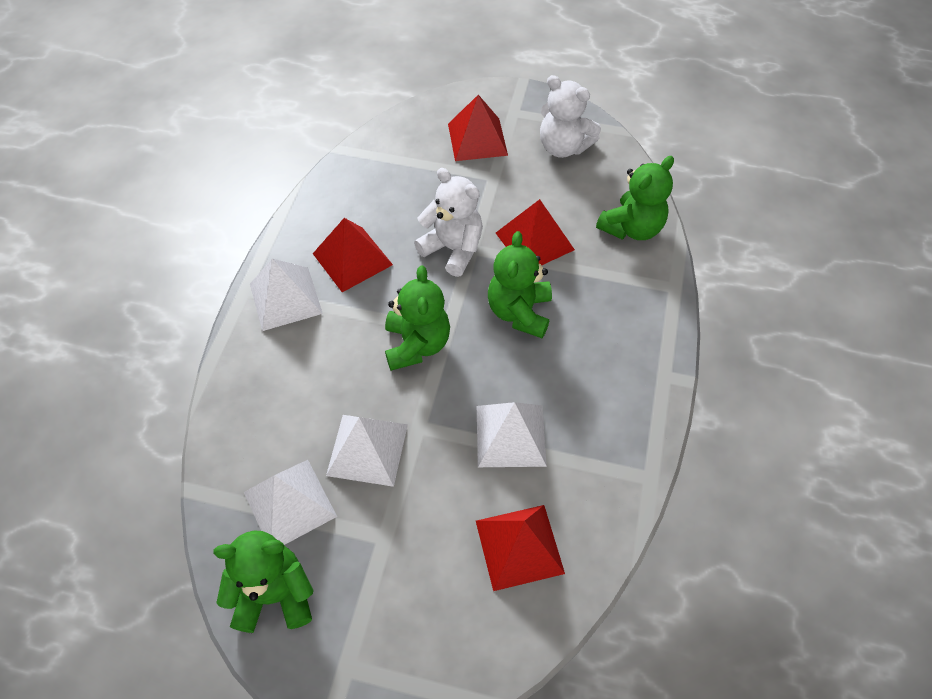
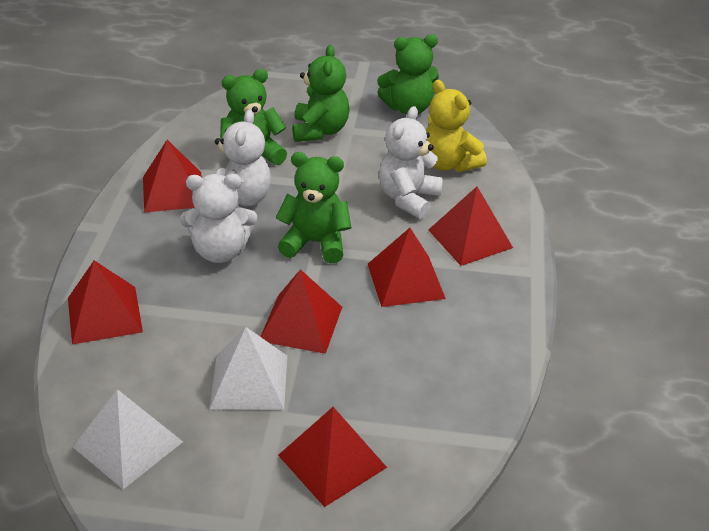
red pyramid: [313,218,393,292] [448,95,508,161] [476,505,565,591] [496,199,575,266] = 4 -> [68,260,143,345] [143,140,202,212] [260,269,342,354] [278,407,387,507] [368,228,446,307] [429,187,513,266] = 6
white pyramid: [244,460,337,545] [250,259,323,331] [326,415,408,487] [477,402,547,467] = 4 -> [73,389,183,489] [210,327,287,410] = 2
white teddy bear: [414,168,483,277] [540,75,601,158] = 2 -> [180,174,257,263] [215,110,271,209] [379,106,444,219] = 3
yellow teddy bear: none = 0 -> [426,80,487,172] = 1

